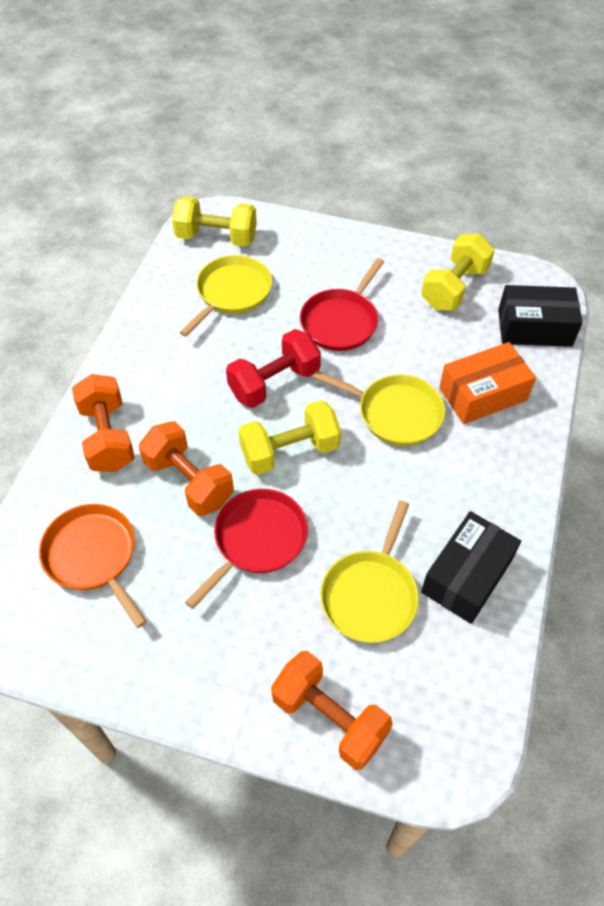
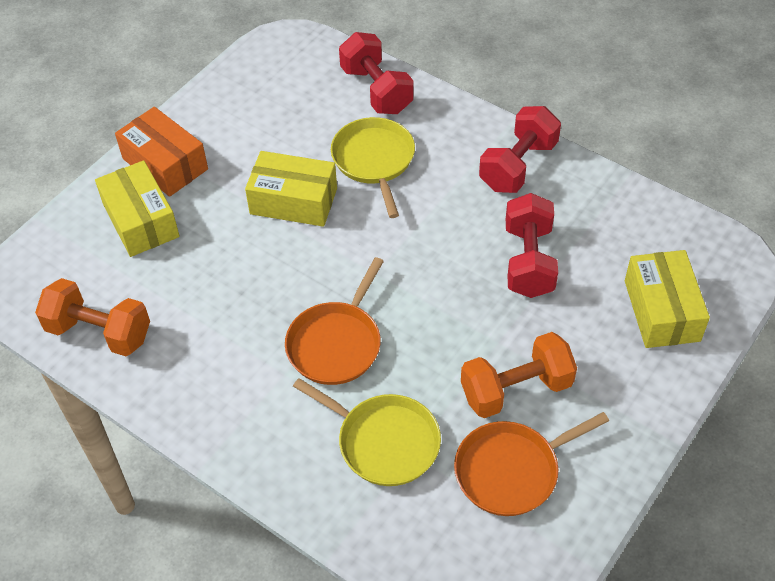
black box: [421,511,521,624] [498,285,583,347] = 2 -> none = 0
orange dumbbell: [72,374,135,472] [139,421,234,516] [271,651,393,770] = 3 -> [35,278,150,356] [461,332,577,418] = 2
orange pan: [39,504,147,628] = 1 -> [285,257,384,385] [454,412,609,516] = 2
red dumbbell: [226,329,321,408] = 1 -> [339,32,414,114] [479,106,561,193] [506,193,558,298] = 3
red pan: [185,489,308,609] [300,258,384,351] = 2 -> none = 0
yellow box: none = 0 -> [95,160,180,257] [245,151,337,227] [625,250,710,348] = 3
yellow dumbbell: [172,196,257,247] [238,400,341,475] [421,234,495,310] = 3 -> none = 0
yellow pan: [179,255,272,337] [313,371,445,446] [320,501,419,643] = 3 -> [293,378,441,486] [331,117,415,218] = 2

